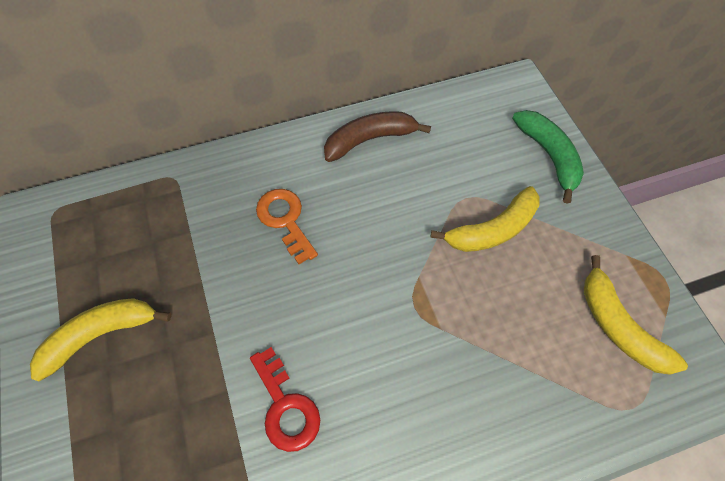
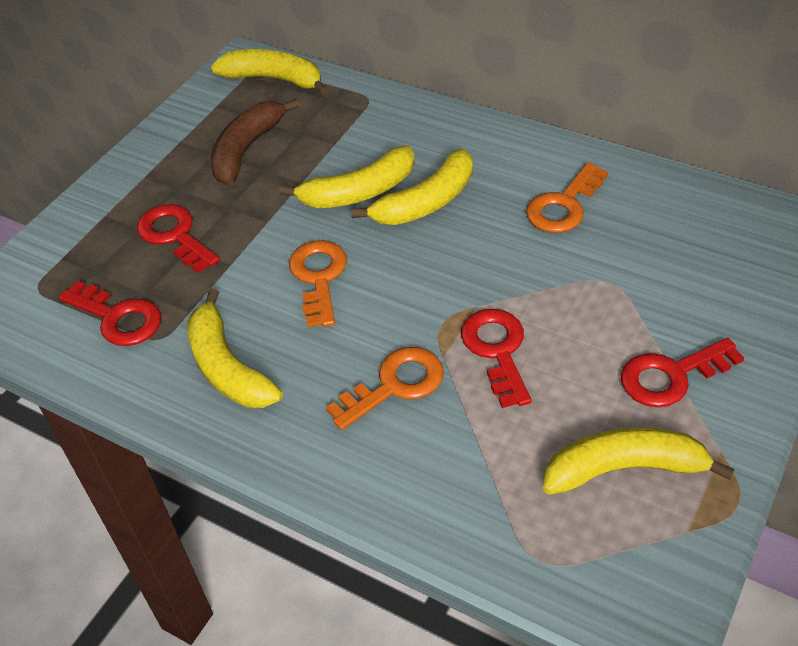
green banana: [512,110,584,204] = 1 -> none = 0
orange key: [256,189,318,264] = 1 -> [289,240,347,327] [326,347,444,430] [526,163,608,233] = 3
red key: [250,347,320,452] = 1 -> [59,280,161,346] [137,204,220,273] [461,309,532,408] [621,338,744,407] = 4
yellow banana: [30,298,171,381] [430,186,540,252] [584,255,688,375] = 3 -> [188,288,283,408] [211,49,328,94] [279,146,414,208] [351,148,472,225] [543,428,734,495] = 5

